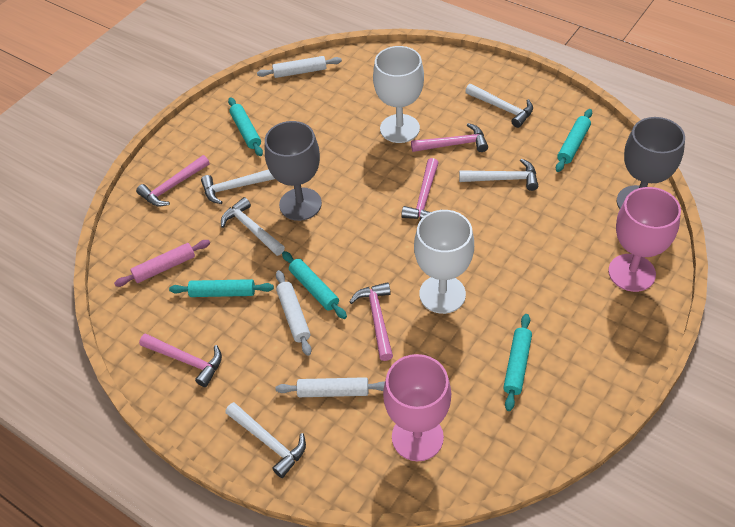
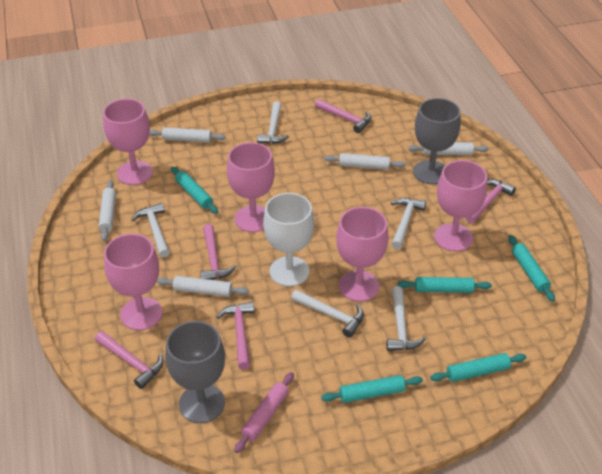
pink goblet: [383,354,451,461] [608,187,681,292] = 2 -> [103,99,153,185] [104,234,163,330] [227,142,275,232] [336,207,389,302] [434,160,487,252] = 5
white goblet: [373,46,424,143] [414,210,474,314] = 2 -> [263,193,314,287] = 1
white rolling pin: [257,56,342,78] [275,377,385,397] [276,270,311,356] = 3 -> [98,180,116,241] [149,127,226,143] [157,276,249,297] [324,153,405,170] [408,142,488,155] = 5

